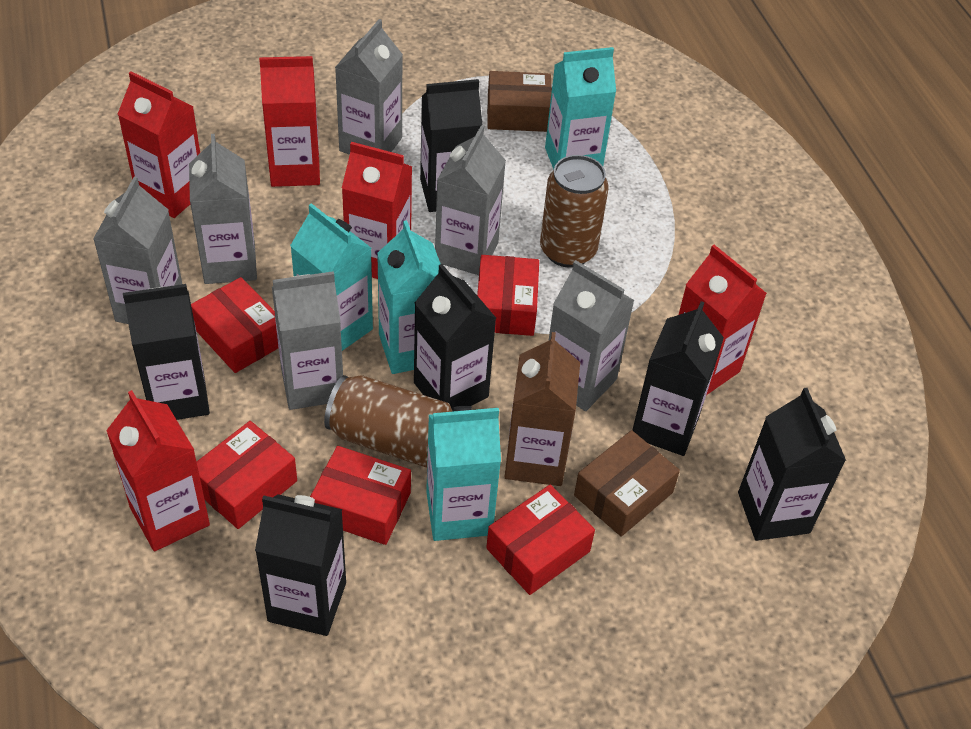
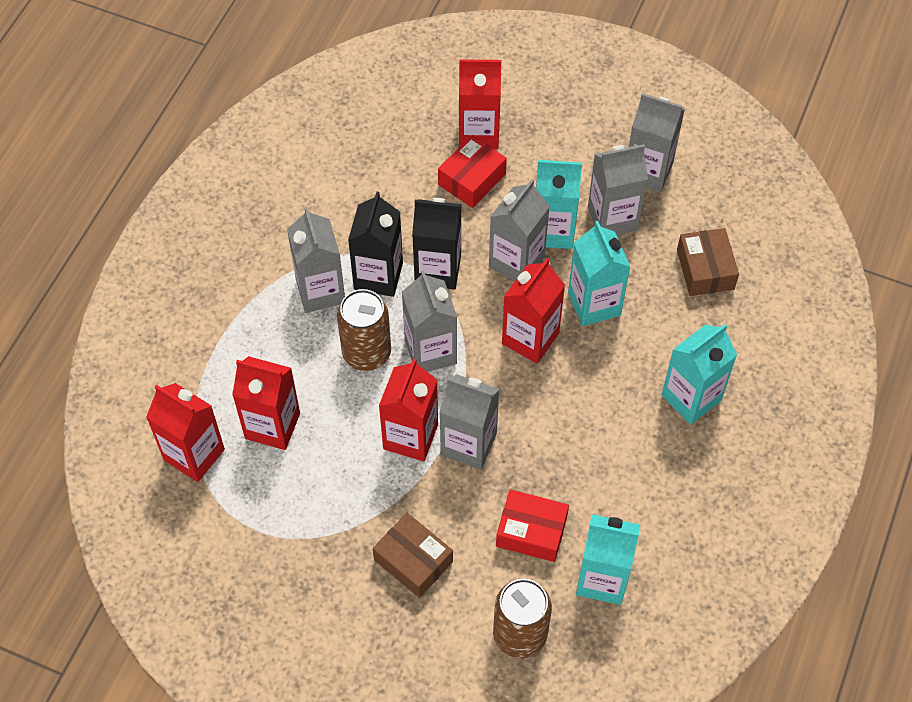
black carton: [123,284,210,420] [255,494,346,636] [414,264,496,411] [420,79,482,212] [632,301,724,456] [738,388,846,541] = 6 -> [348,192,403,297] [412,198,462,289] = 2
brown carton: [505,332,580,486] = 1 -> none = 0
red box: [191,277,279,373] [197,421,297,529] [310,446,411,545] [477,255,539,336] [486,485,595,595] = 5 -> [438,135,507,208] [496,489,569,562] = 2

